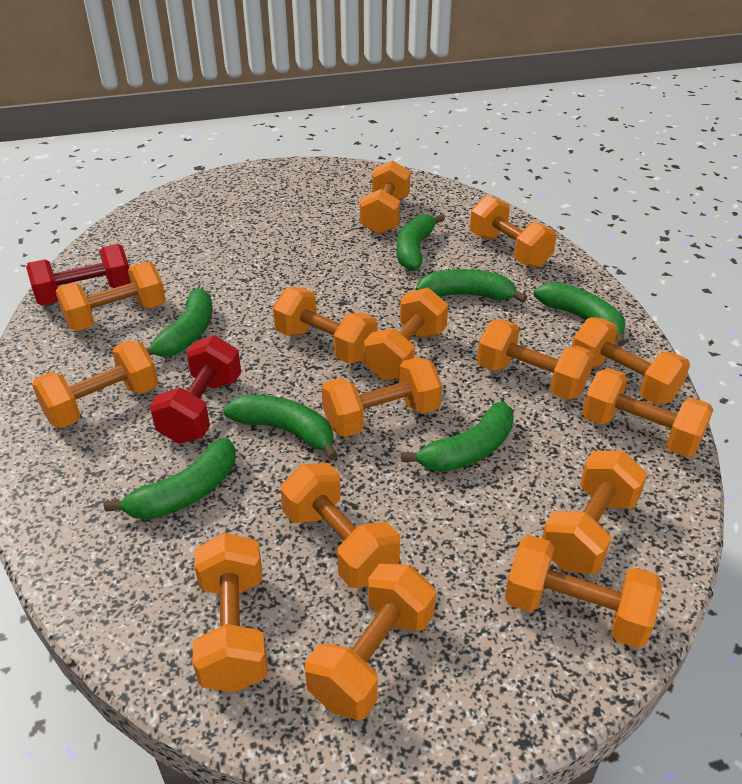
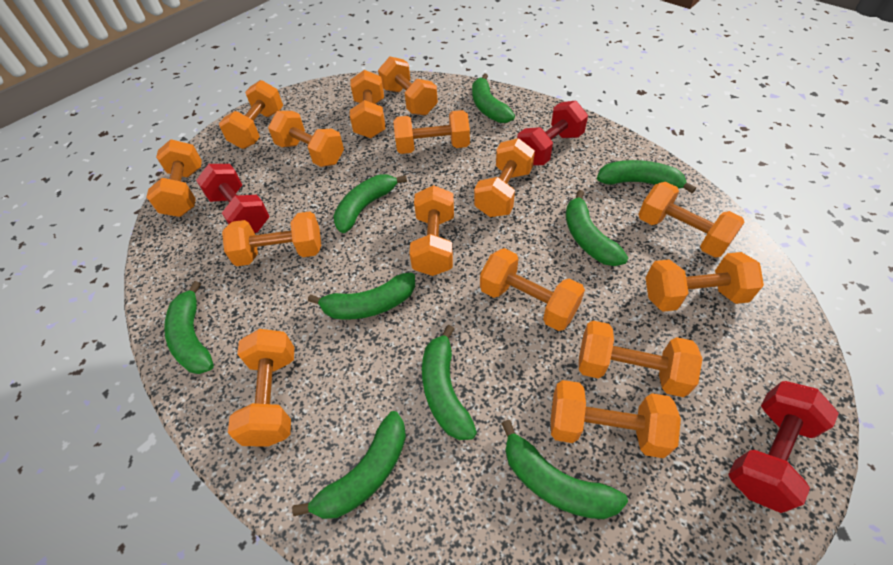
green banana: [104,438,236,520] [146,288,212,357] [223,395,338,460] [397,214,445,271] [401,402,514,472] [416,269,527,303] [534,282,626,346] = 7 -> [164,281,214,374] [292,411,406,519] [308,272,415,320] [333,174,407,233] [422,325,477,440] [472,73,515,123] [501,420,628,519] [566,190,628,266] [597,160,696,193] = 9
red dumbbell: [26,244,130,306] [150,335,241,444] = 2 -> [196,164,270,233] [517,100,588,165] [728,381,839,513] = 3

